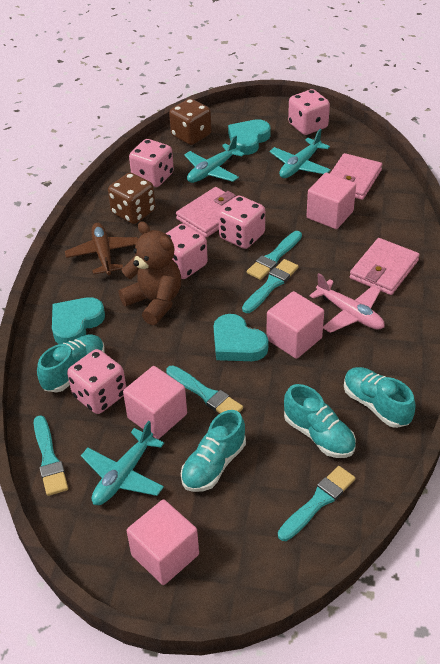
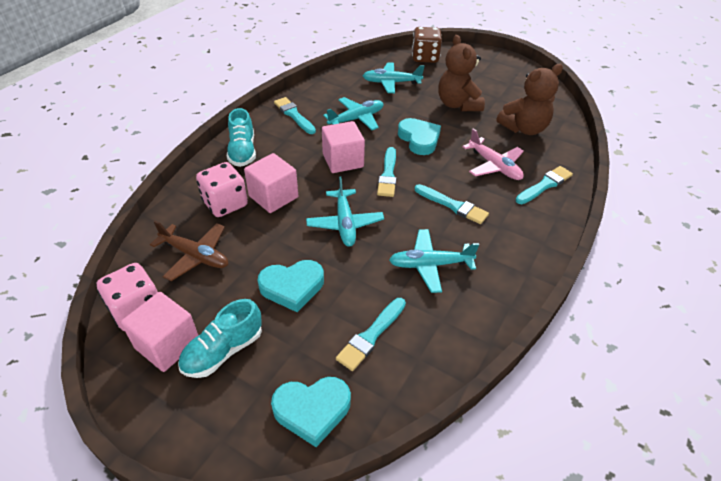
brown dice: [108,173,156,224] [169,99,212,145] = 2 -> [412,27,442,63] = 1
brown teddy bear: [119,221,181,325] = 1 -> [438,35,485,111] [496,64,563,135] = 2
pink cube: [123,366,187,439] [127,499,199,585] [266,291,324,359] [307,173,356,229] = 4 -> [121,292,198,372] [244,153,298,213] [322,121,365,173] = 3
pink dice: [67,349,126,414] [129,139,174,187] [166,224,208,279] [218,195,265,249] [288,89,330,135] = 5 -> [97,263,158,331] [196,162,248,217] = 2
pink wallet: [176,187,236,237] [330,153,382,200] [350,238,420,295] = 3 -> none = 0
turquoise plane: [81,421,164,505] [184,136,245,183] [270,129,331,178] = 3 -> [306,176,384,247] [323,97,384,130] [363,62,424,93] [389,229,479,293] = 4
turquoise shoe: [37,334,105,392] [181,410,246,492] [284,384,356,458] [344,367,416,428] = 4 -> [178,299,262,378] [227,108,256,167] = 2

